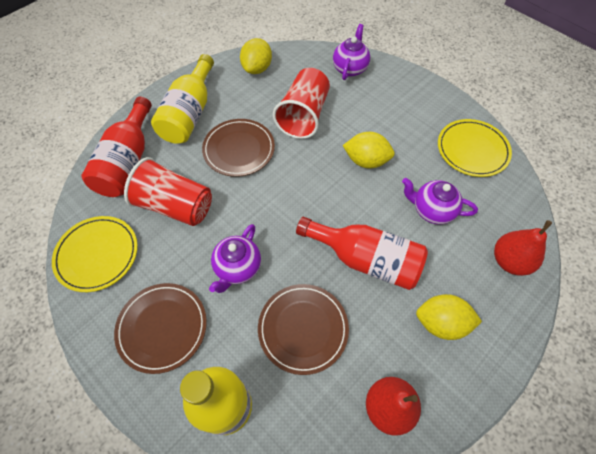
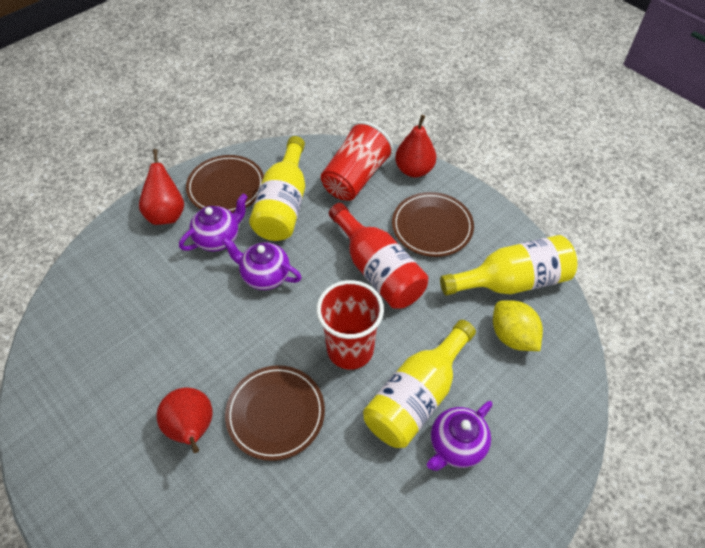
red bottle: [81,97,152,197] [296,217,428,290] = 2 -> [329,203,428,309] = 1
red pear: [366,377,421,436] [494,220,552,276] = 2 -> [139,149,184,225] [156,387,213,453] [395,115,436,177] = 3
yellow bottle: [151,54,214,144] [180,367,252,435] = 2 -> [249,136,305,241] [363,320,476,448] [440,235,577,296] = 3
yellow lemon: [240,38,272,74] [342,132,395,168] [416,294,482,340] = 3 -> [493,300,543,351] = 1
yellow plate: [52,216,138,292] [438,119,512,177] = 2 -> none = 0

